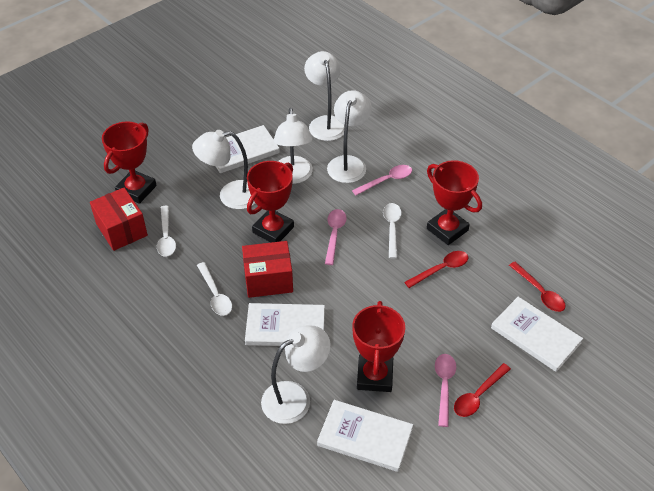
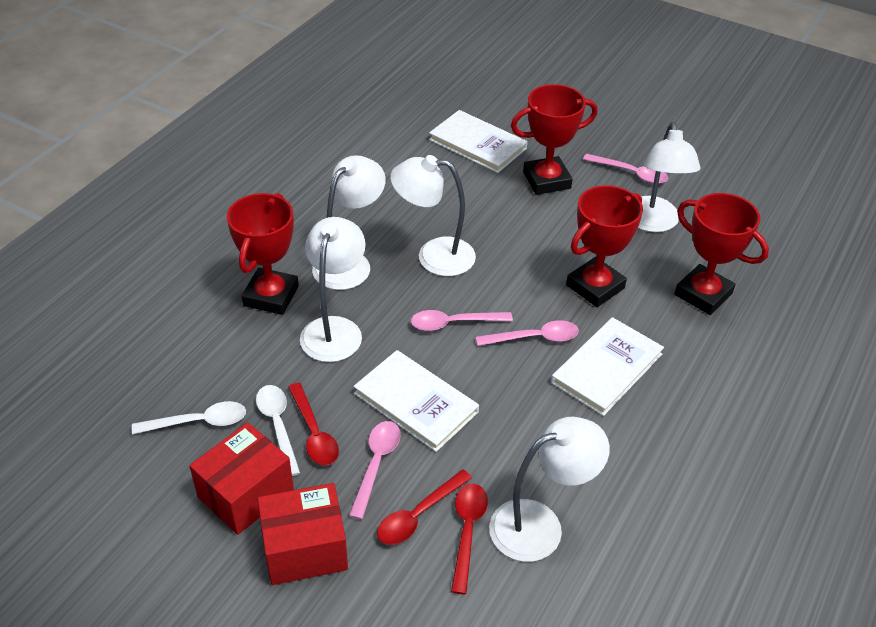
pink spoon: [325,209,346,265] [352,165,412,195] [435,354,456,427] = 3 -> [349,421,401,520] [411,310,513,331] [476,320,579,346] [583,154,668,184] = 4
white book: [216,125,280,173] [245,303,325,346] [317,400,413,472] [491,297,583,372] = 4 -> [353,350,479,452] [429,110,528,173] [551,317,664,416] = 3
white spoon: [157,206,176,257] [197,262,232,316] [383,203,402,259] = 3 -> [132,401,246,434] [256,385,300,476] = 2

